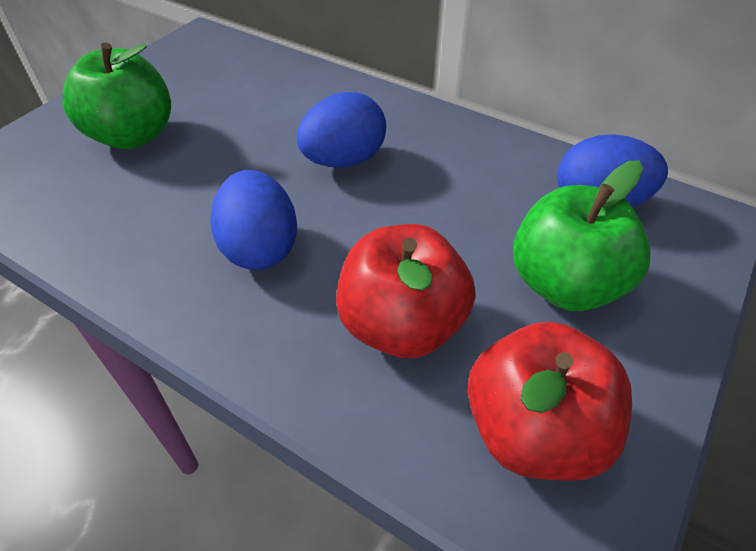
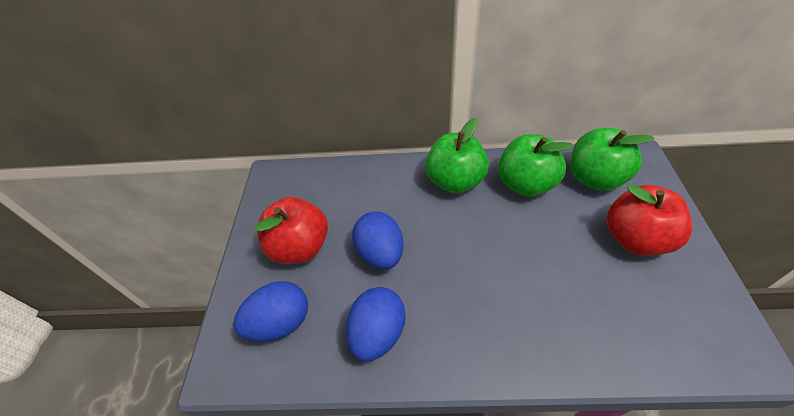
green apple: [63,43,171,149] [513,160,651,311] = 2 -> [425,118,489,194] [498,134,573,197] [570,128,655,191] = 3

